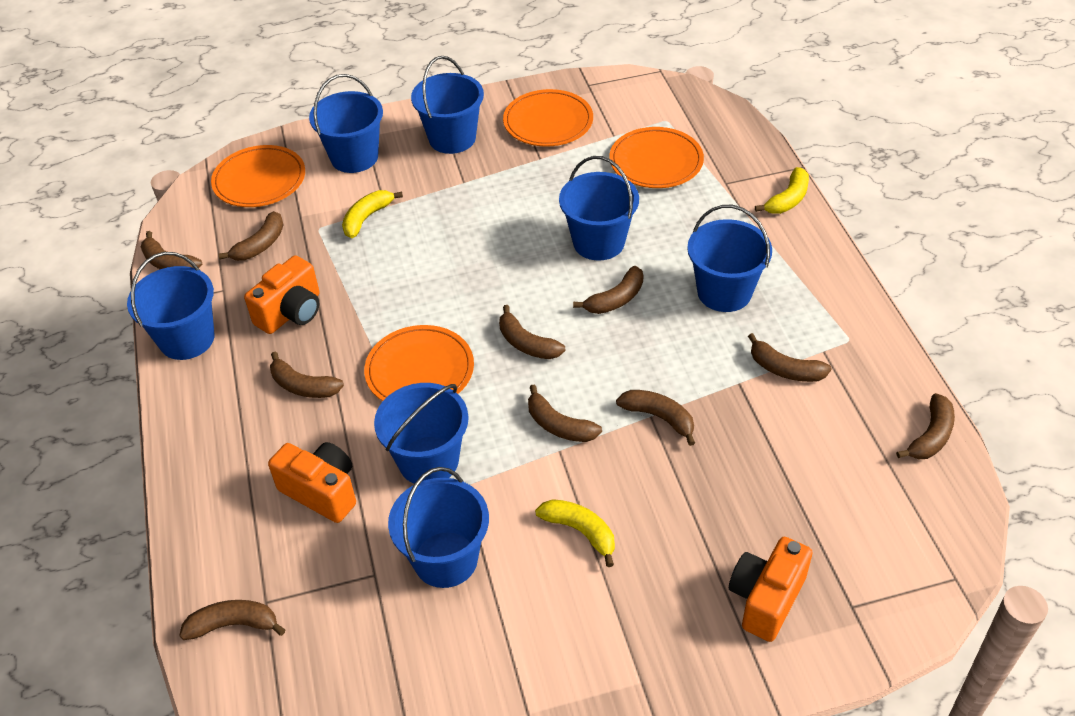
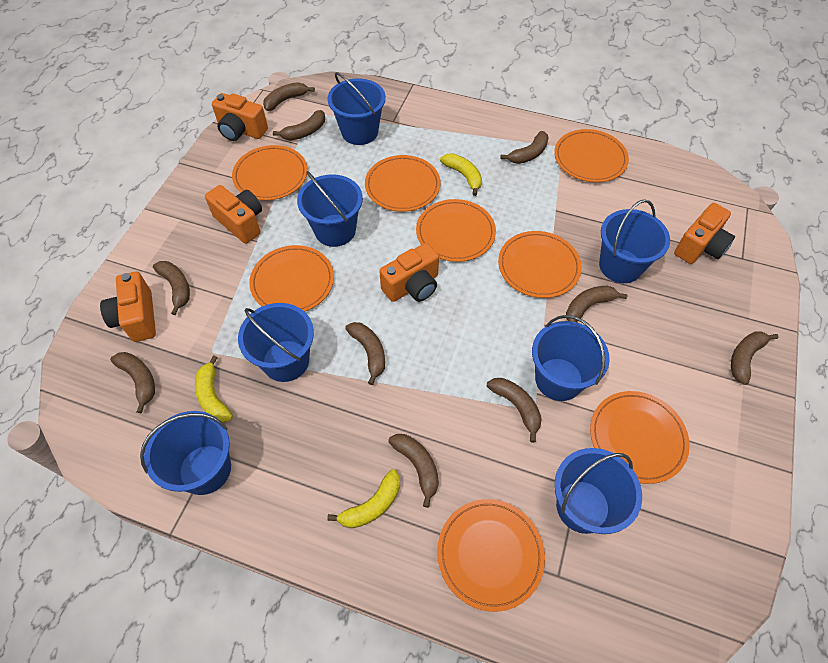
orange camera: [244,255,320,334] [268,442,356,523] [729,537,813,642] = 3 -> [100,271,156,342] [205,185,262,244] [212,93,268,141] [379,243,439,302] [674,203,735,264] = 5
orange plate: [211,145,305,207] [364,325,474,401] [503,89,593,147] [609,127,704,188] = 4 -> [232,145,308,200] [249,245,334,312] [365,155,440,212] [416,199,496,262] [437,499,545,612] [498,231,582,298] [554,129,629,182] [590,391,690,484] = 8

